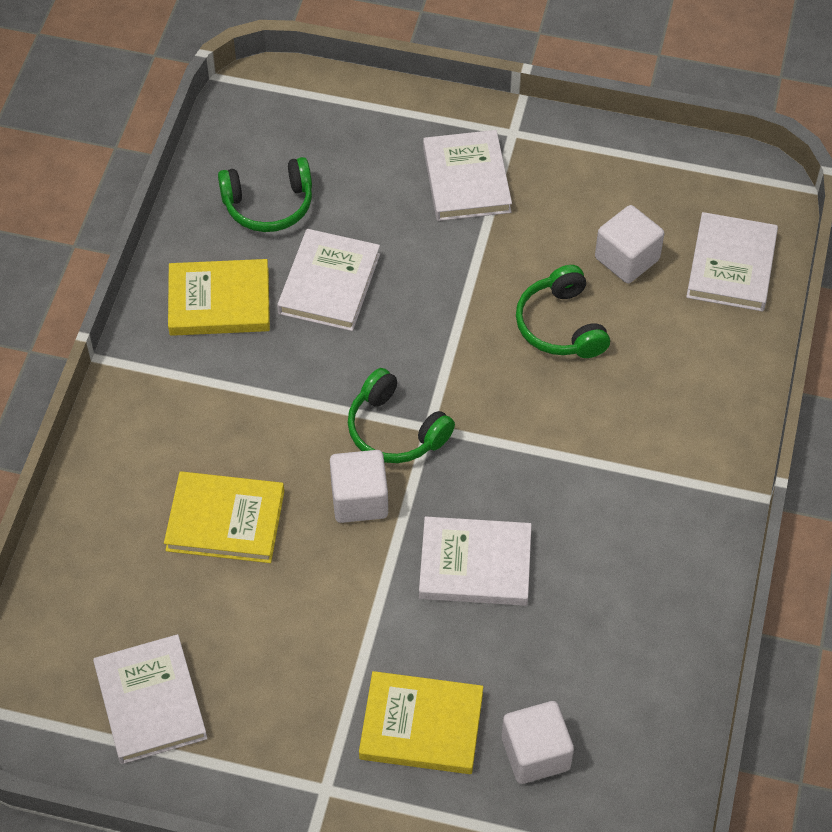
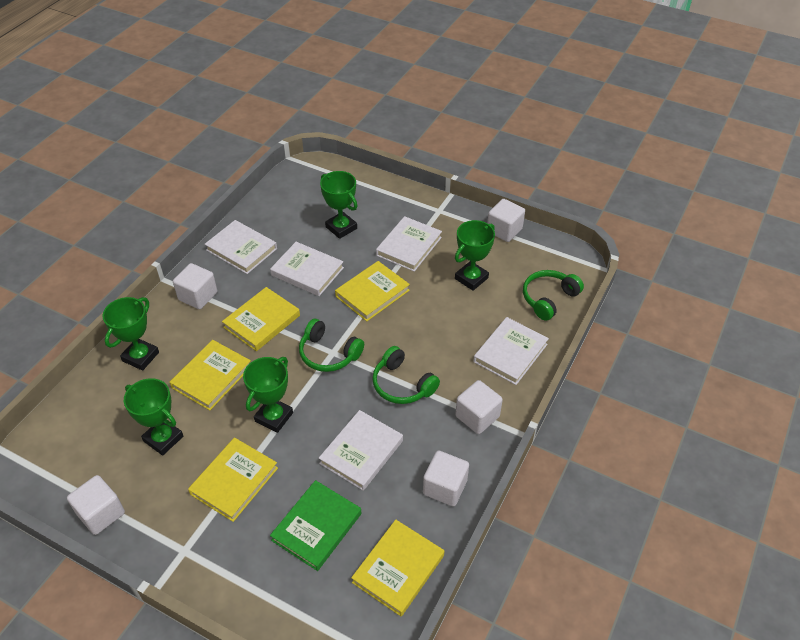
green book: none = 0 -> [270,480,361,571] = 1
green trophy: none = 0 -> [103,297,159,371] [124,378,183,456] [243,357,293,433] [320,171,357,239] [455,220,495,291] = 5
white cube: [330,450,388,523] [502,701,574,784] [595,205,664,283] = 3 -> [67,475,125,535] [173,263,217,309] [423,451,469,506] [455,380,503,434] [487,199,525,242] = 5
yellow book: [164,471,284,563] [168,259,270,336] [359,671,483,774] = 3 -> [170,340,251,411] [188,437,278,522] [222,287,300,351] [335,261,410,321] [351,520,444,616] = 5

